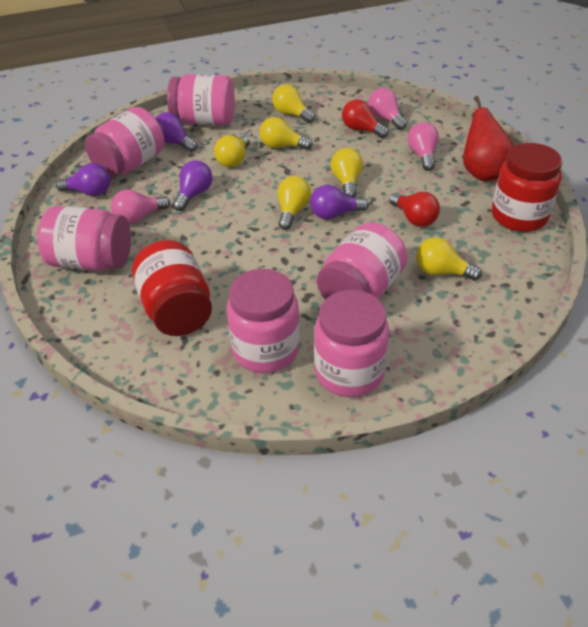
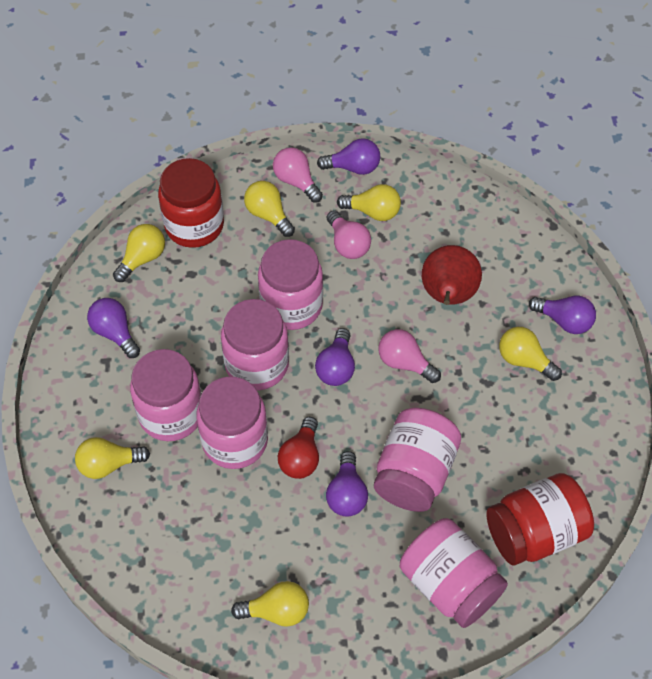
purple light bulb: [56,163,110,196] [155,112,197,152] [173,160,212,211] [310,185,369,220] = 4 -> [87,298,140,358] [315,328,355,386] [317,138,380,175] [326,451,368,517] [529,296,596,334] = 5
red light bulb: [342,99,389,138] [389,192,440,227] = 2 -> [278,417,319,479] = 1

